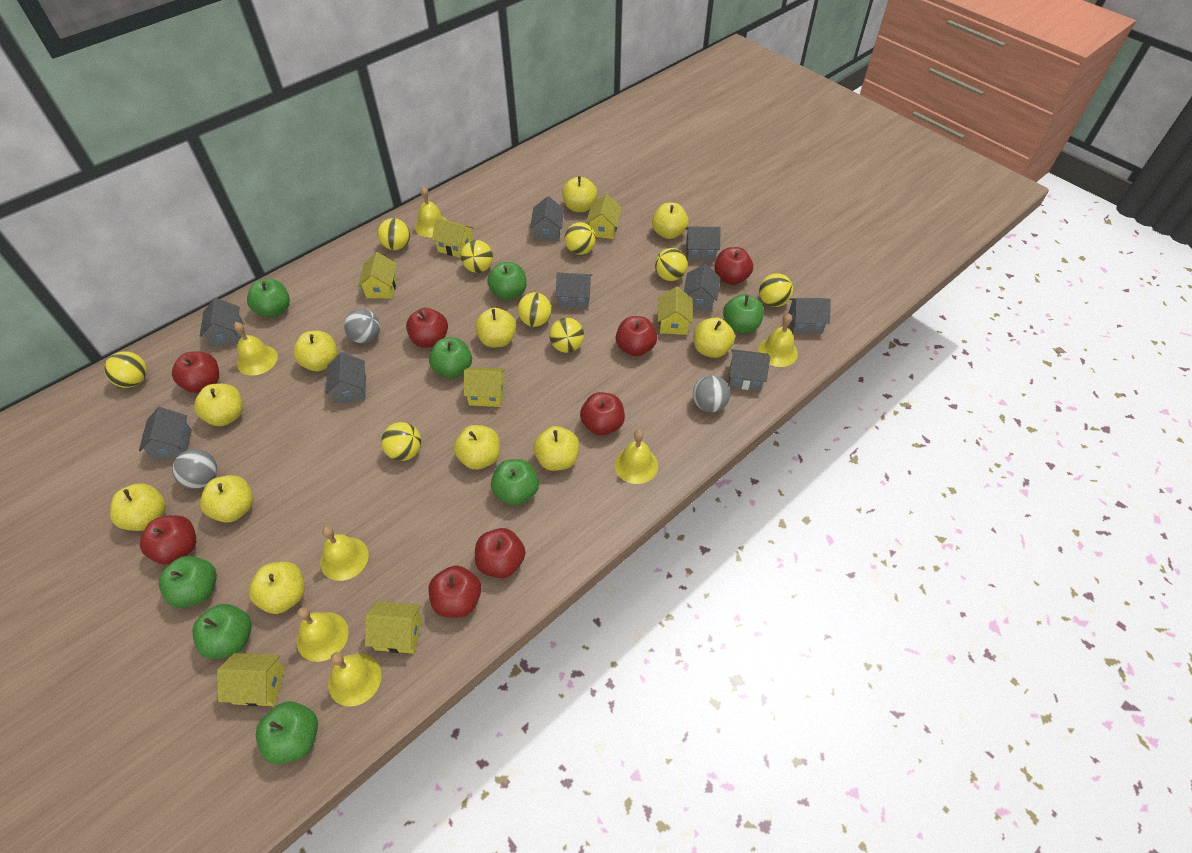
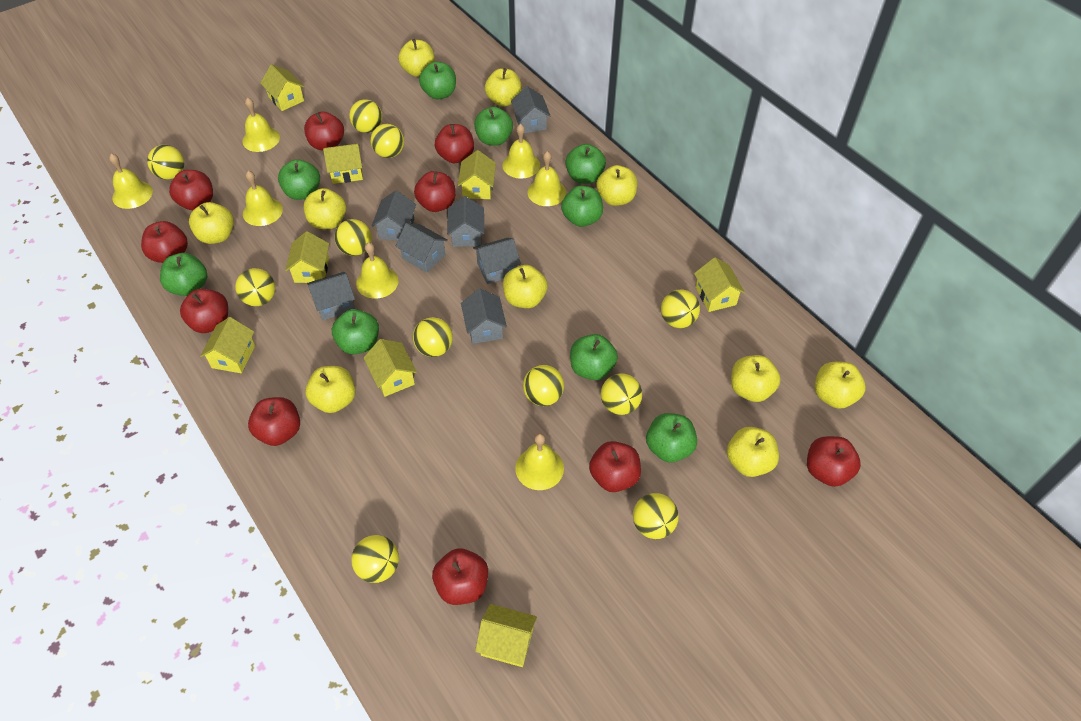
green apple: [159,556,217,608] [192,604,252,659] [247,279,290,318] [256,701,318,764] [429,337,472,378] [487,262,527,300] [491,459,539,506] [723,294,764,333] = 8 -> [160,253,207,296] [278,159,320,200] [332,309,379,354] [419,62,456,99] [474,107,513,146] [561,185,603,227] [565,144,606,184] [570,334,618,380] [646,413,697,462] = 9
grey ball: [172,449,217,489] [344,309,380,344] [693,375,730,412] = 3 -> none = 0
grey house: [139,407,192,461] [200,298,243,347] [326,352,366,404] [530,196,564,241] [556,273,592,309] [684,264,721,312] [686,227,721,261] [729,349,770,391] [788,298,831,334] = 9 -> [307,272,355,320] [372,190,416,241] [396,223,448,273] [447,196,484,247] [461,289,507,344] [473,238,521,284] [511,86,550,133] = 7
red apple: [140,515,196,565] [172,351,219,393] [406,308,448,348] [428,565,481,618] [475,528,525,578] [580,392,625,436] [616,316,657,356] [715,247,753,285] = 8 -> [141,221,188,263] [169,170,213,210] [180,289,228,333] [248,397,300,446] [304,111,344,151] [414,171,455,212] [432,548,488,605] [435,124,474,163] [589,441,641,492] [807,436,861,487] = 10
yellow apple: [110,483,166,531] [194,383,243,426] [200,475,253,523] [249,562,305,614] [293,331,338,371] [454,425,500,470] [475,308,516,348] [533,426,579,471] [562,176,597,212] [652,203,689,239] [694,317,735,358] = 11 -> [189,202,234,244] [303,188,346,229] [305,366,356,413] [398,39,435,77] [485,68,522,107] [503,265,548,308] [597,165,637,206] [727,427,779,477] [731,355,781,402] [815,361,866,409] = 10
yellow ball: [104,351,147,388] [378,218,410,251] [381,422,421,461] [461,240,493,273] [518,292,552,327] [549,318,584,353] [565,222,596,255] [655,248,688,281] [759,273,793,307] = 9 -> [147,145,184,180] [235,268,275,306] [334,219,372,256] [349,99,382,133] [351,535,399,583] [371,124,404,158] [413,317,453,357] [523,365,564,406] [601,373,642,415] [633,493,679,539] [661,289,700,328] = 11
yellow house: [217,653,285,706] [358,252,397,298] [365,601,422,654] [432,218,474,258] [463,367,506,407] [586,194,622,239] [658,286,693,335] = 7 -> [200,317,255,373] [260,64,304,111] [285,231,329,283] [323,144,363,184] [364,339,417,397] [458,150,496,199] [475,604,537,667] [694,257,745,312] = 8

